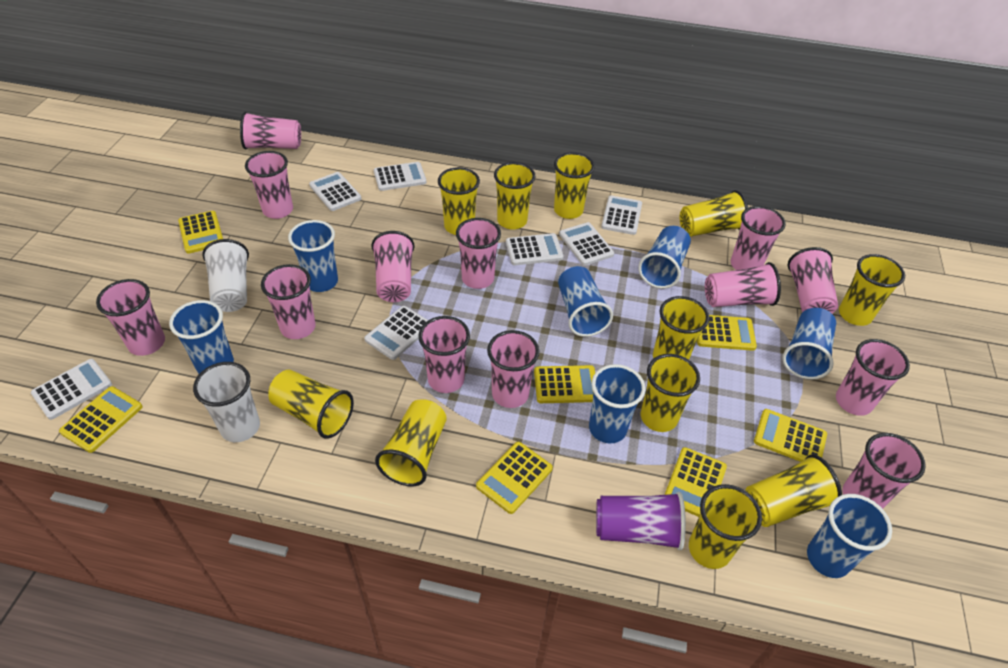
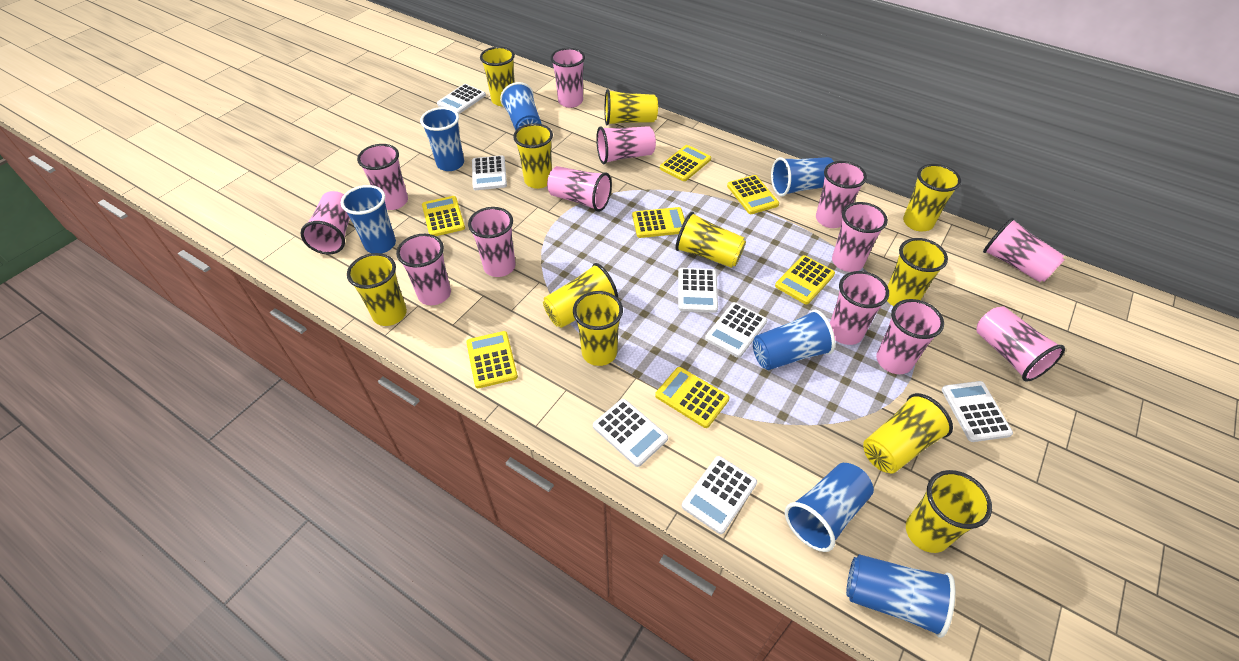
purple cup: [596,492,686,550] = 1 -> none = 0
white cup: [193,362,260,442] [202,239,249,312] = 2 -> none = 0

